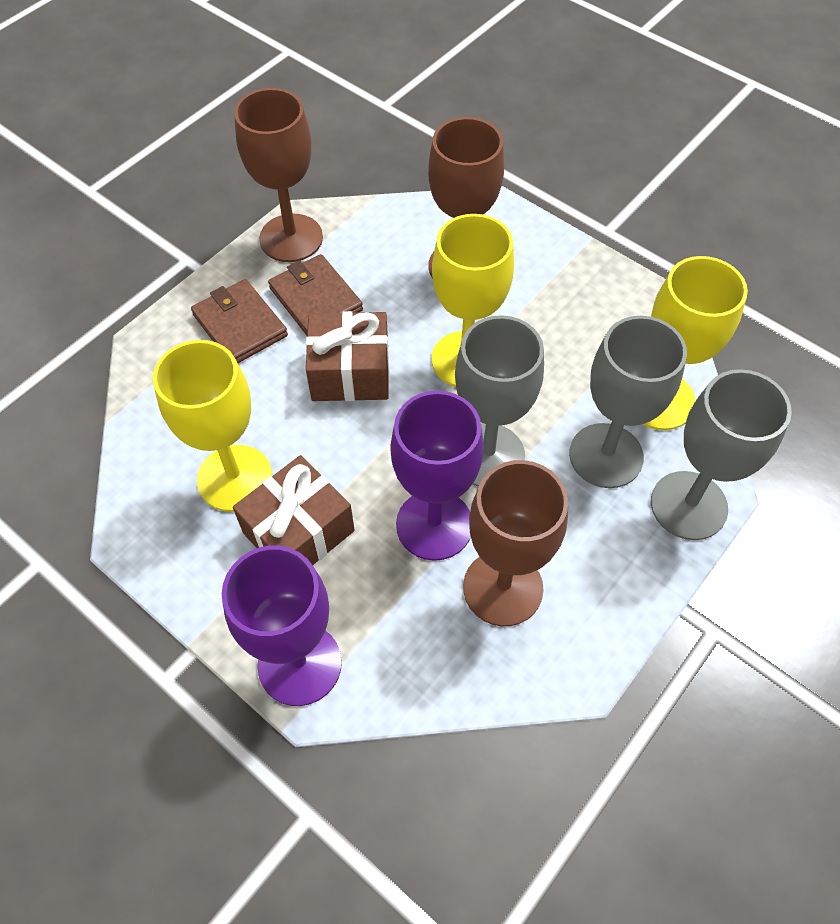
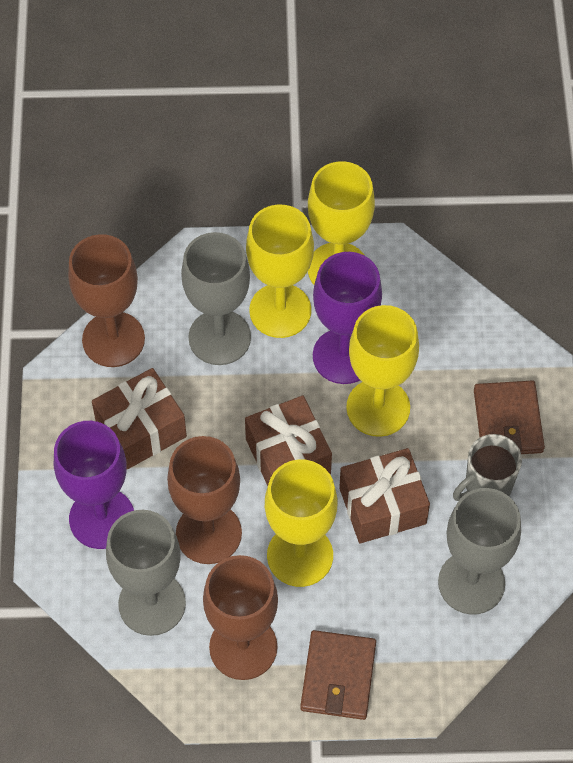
brown gift: [233,455,355,565] [306,311,389,401] = 2 -> [92,368,187,470] [245,395,332,486] [339,448,430,543] = 3
grey mug: none = 0 -> [453,434,522,501] = 1
yellow goblet: [153,340,272,512] [432,214,514,387] [642,256,748,430] = 3 -> [246,205,314,338] [265,459,337,587] [308,161,375,285] [346,305,419,437] = 4

